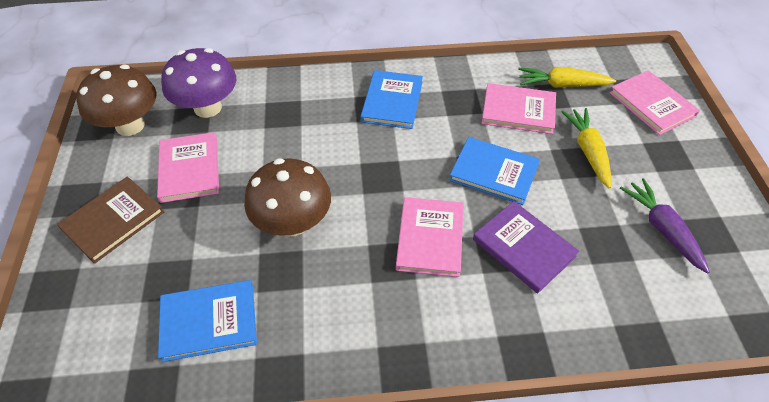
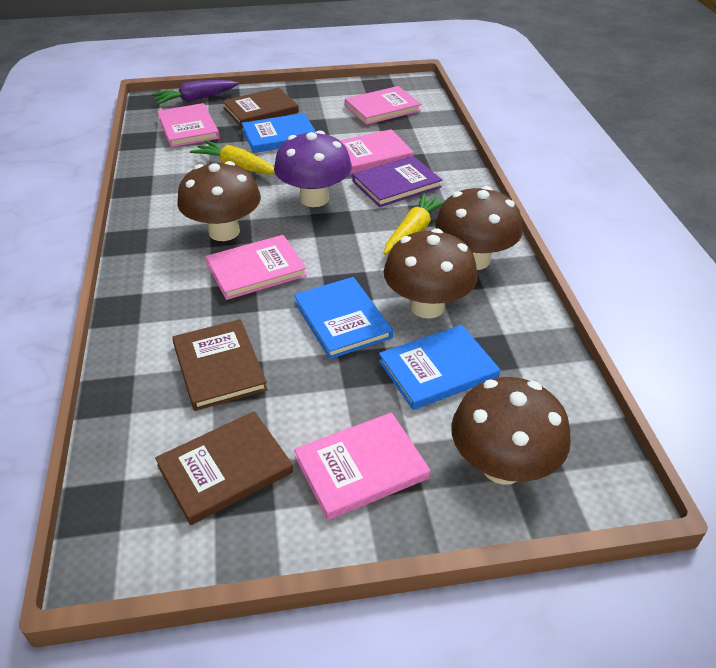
brown book: [57,177,164,264] = 1 -> [155,411,293,525] [172,319,268,411] [222,87,299,127] = 3
brown mushroom: [76,65,156,136] [244,158,331,236] = 2 -> [177,161,261,241] [384,228,478,319] [435,186,523,270] [451,377,571,485] = 4
pink book: [157,132,219,203] [396,197,464,277] [482,83,556,134] [609,70,700,135] = 4 -> [157,103,220,148] [205,235,307,300] [294,412,430,520] [340,129,414,174] [345,86,421,125] = 5

